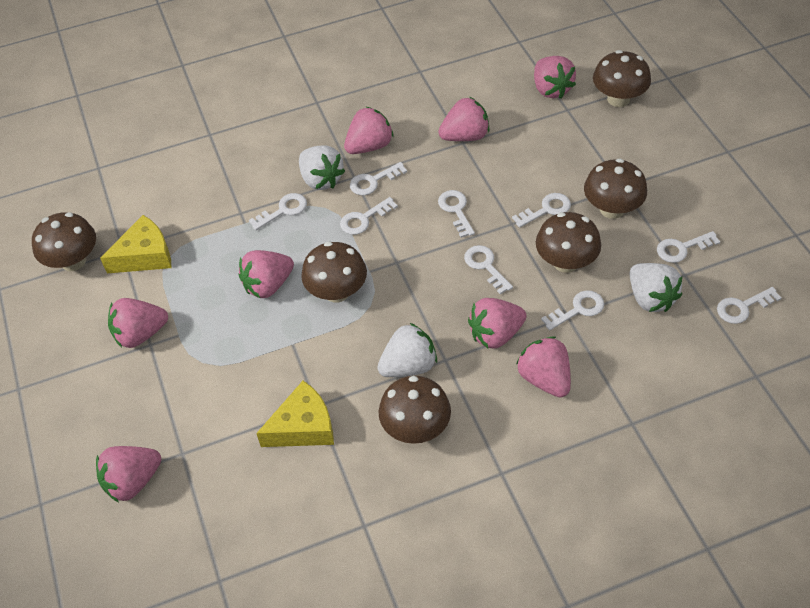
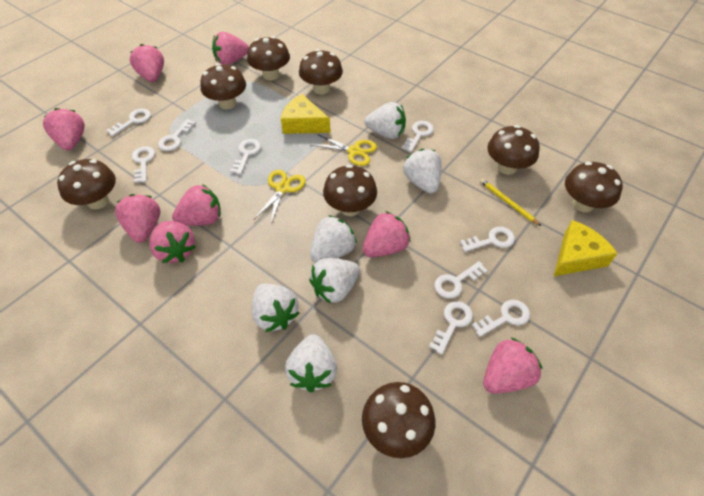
brown mushroom: [32,212,96,271] [301,242,367,302] [379,376,451,444] [536,212,601,273] [584,159,647,219] [593,50,651,107] = 6 -> [57,159,116,209] [200,63,246,109] [247,36,290,80] [299,49,343,95] [323,164,377,216] [362,382,435,458] [487,125,540,175] [565,162,623,212] = 8
white strawberry: [299,145,345,190] [377,323,437,377] [630,263,682,312] = 3 -> [252,283,299,332] [285,334,337,392] [309,258,360,304] [310,215,357,263] [364,102,406,139] [403,149,442,194] = 6
yellow pencil: none = 0 -> [480,179,541,226] = 1
yellow scissors: none = 0 -> [254,170,306,224] [311,134,377,166] = 2

